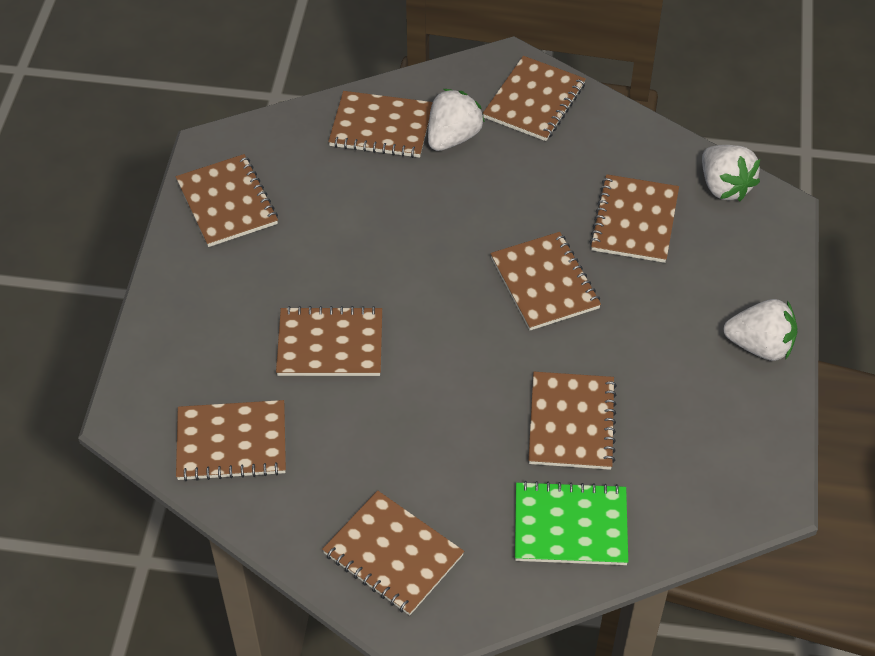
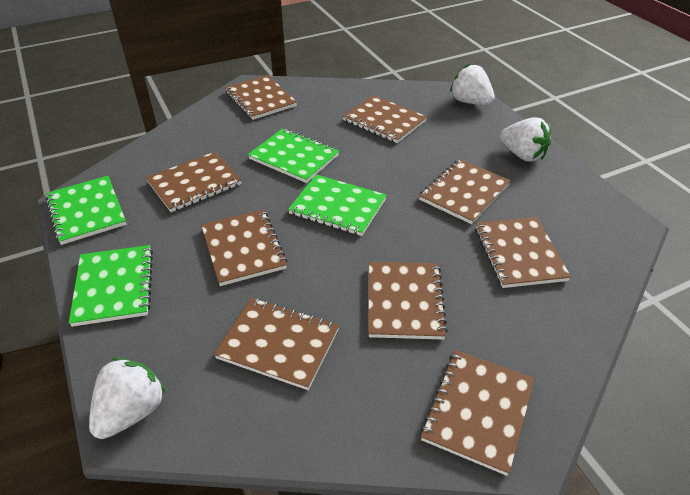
green notebook: [515,481,628,565] = 1 -> [45,176,126,245] [69,245,153,327] [248,129,339,183] [288,175,387,236] = 4

